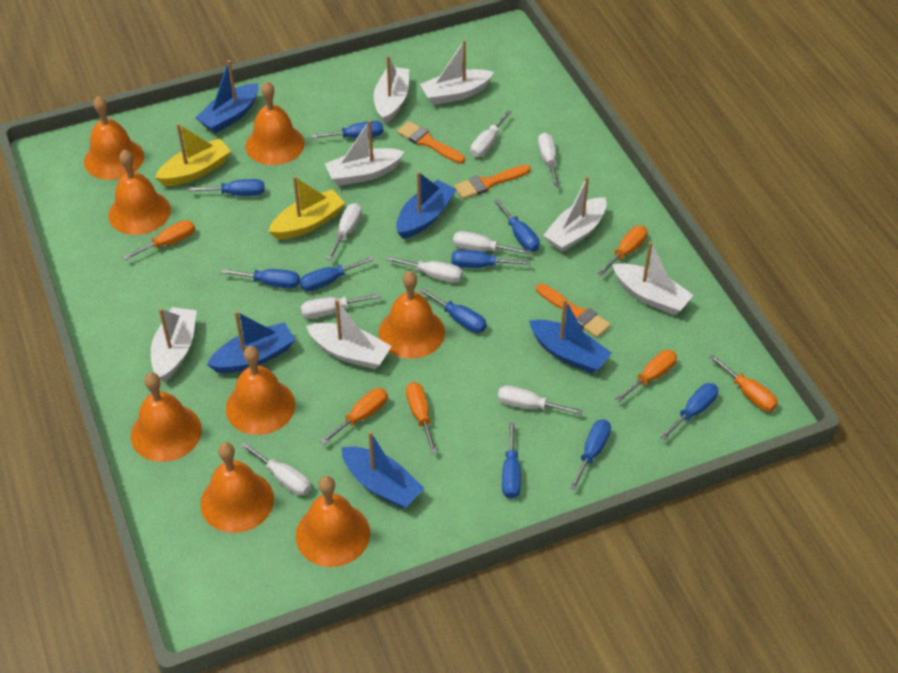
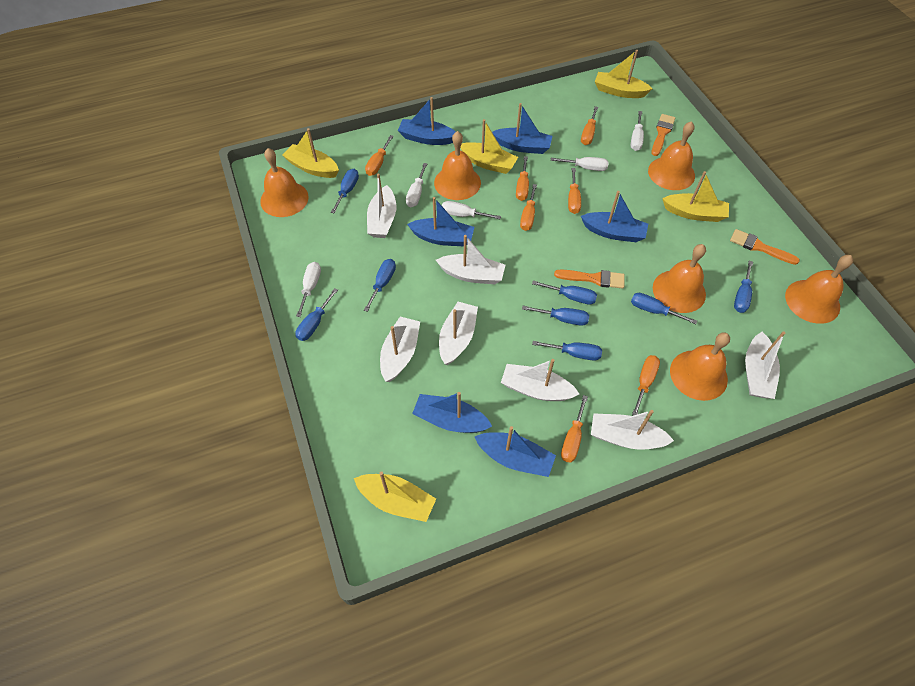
blue boat: [196,60,259,133] [207,311,295,373] [341,431,424,509] [396,171,457,239] [529,299,612,373] = 5 -> [398,97,455,145] [407,197,474,246] [412,392,492,433] [475,426,556,477] [492,103,553,154] [581,191,648,242] = 6
blue screwdriver: [189,179,265,196] [221,269,300,289] [300,256,375,291] [311,121,384,139] [419,288,487,333] [451,250,530,268] [494,199,540,252] [502,422,521,499] [570,420,611,490] [660,383,718,440] = 10 -> [295,288,338,341] [331,169,359,214] [364,259,396,312] [522,306,589,326] [532,281,597,305] [532,341,602,361] [631,293,697,324] [734,261,753,313] = 8
orange bell: [84,96,144,180] [108,150,171,235] [131,372,202,462] [201,442,274,533] [226,346,295,435] [245,81,305,165] [296,476,370,567] [379,271,445,359] = 8 -> [260,148,309,217] [434,131,481,200] [648,121,695,190] [653,244,706,313] [670,332,730,401] [785,255,853,324] = 6
orange screwdriver: [123,220,195,260] [320,388,388,445] [406,382,437,454] [598,226,647,276] [615,350,677,402] [709,355,778,411] = 6 -> [365,135,394,176] [516,156,529,201] [520,184,537,231] [561,395,588,463] [568,168,581,214] [581,106,598,145] [632,355,660,416] = 7
white screwdriver: [240,442,311,495] [301,293,381,319] [327,203,362,260] [385,256,463,283] [453,231,530,255] [471,110,512,157] [498,385,583,415] [538,132,560,187] = 8 -> [296,262,321,317] [406,163,427,207] [442,201,501,219] [551,157,609,171] [631,111,644,151] = 5
yellow boat: [155,123,231,186] [268,176,345,239] = 2 -> [282,128,339,178] [354,471,436,522] [460,119,518,174] [595,50,653,98] [662,171,729,222] = 5

